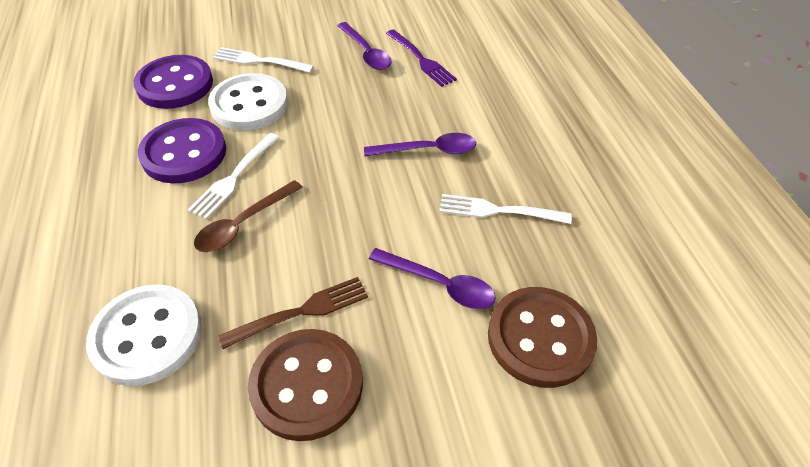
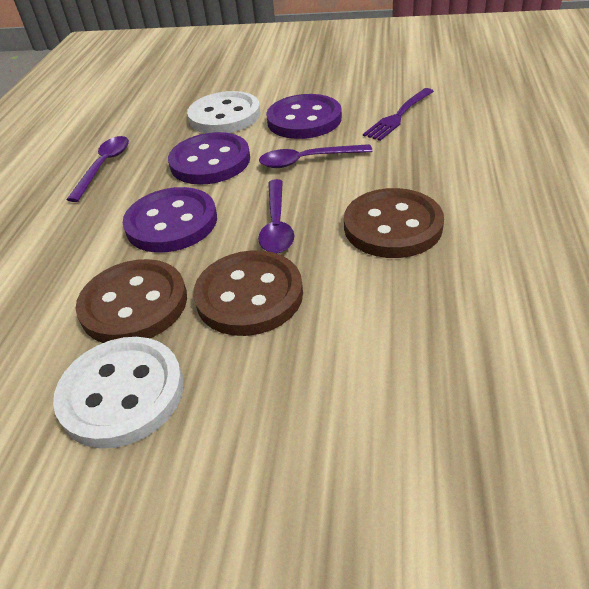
brown button: [248,329,363,441] [488,287,597,388] = 2 -> [76,259,187,343] [193,250,303,336] [344,188,444,258] = 3
brown fork: [218,277,368,349] = 1 -> none = 0
brown spoon: [194,180,303,252] = 1 -> none = 0
purple button: [133,55,213,109] [138,118,226,184] = 2 -> [123,187,217,253] [168,132,250,185] [266,94,342,139] = 3
white fork: [188,133,280,220] [213,47,314,73] [439,194,572,224] = 3 -> none = 0

